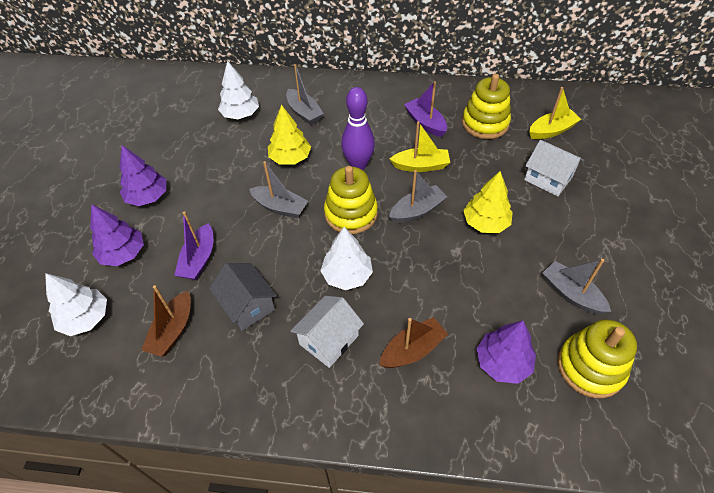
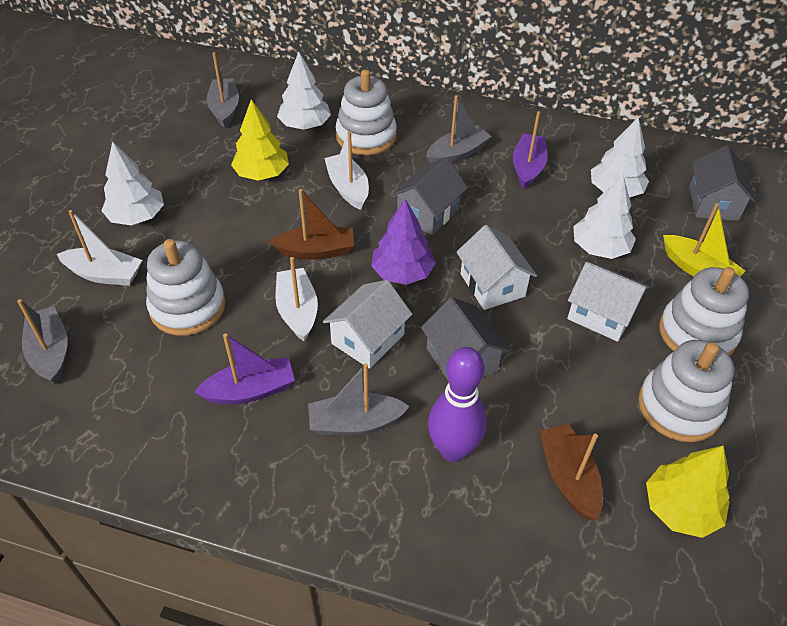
grey house: [209,263,277,331] = 1 -> [391,157,467,235] [421,297,510,380] [689,145,756,221] = 3
purple tree: [90,204,144,266] [119,145,166,206] [476,320,536,384] = 3 -> [371,199,436,285] = 1
white boat: none = 0 -> [57,210,142,286] [275,257,318,341] [324,131,369,210] = 3
white house: [291,296,364,368] [524,140,583,196] = 2 -> [323,280,412,369] [456,225,537,310] [567,262,649,342] = 3
white stacking toy: none = 0 -> [146,239,226,336] [336,70,397,155] [638,340,734,442] [659,267,749,356] = 4
white tree: [45,273,107,336] [218,61,259,119] [321,227,373,290] = 3 -> [101,141,164,225] [277,52,331,130] [573,175,636,259] [591,117,649,197] = 4
yellow boat: [390,121,450,172] [529,87,581,139] = 2 -> [663,203,745,277] = 1
yellow stacking toy: [324,166,378,234] [462,74,511,139] [558,319,637,398] = 3 -> none = 0

